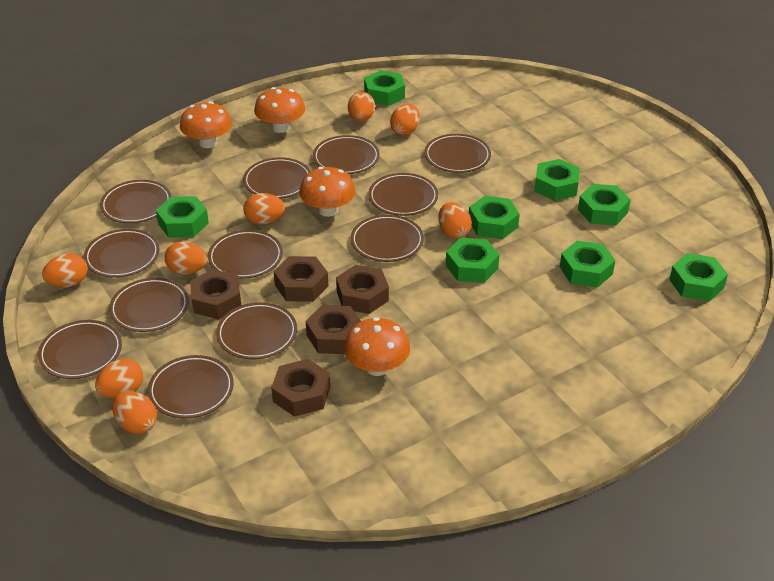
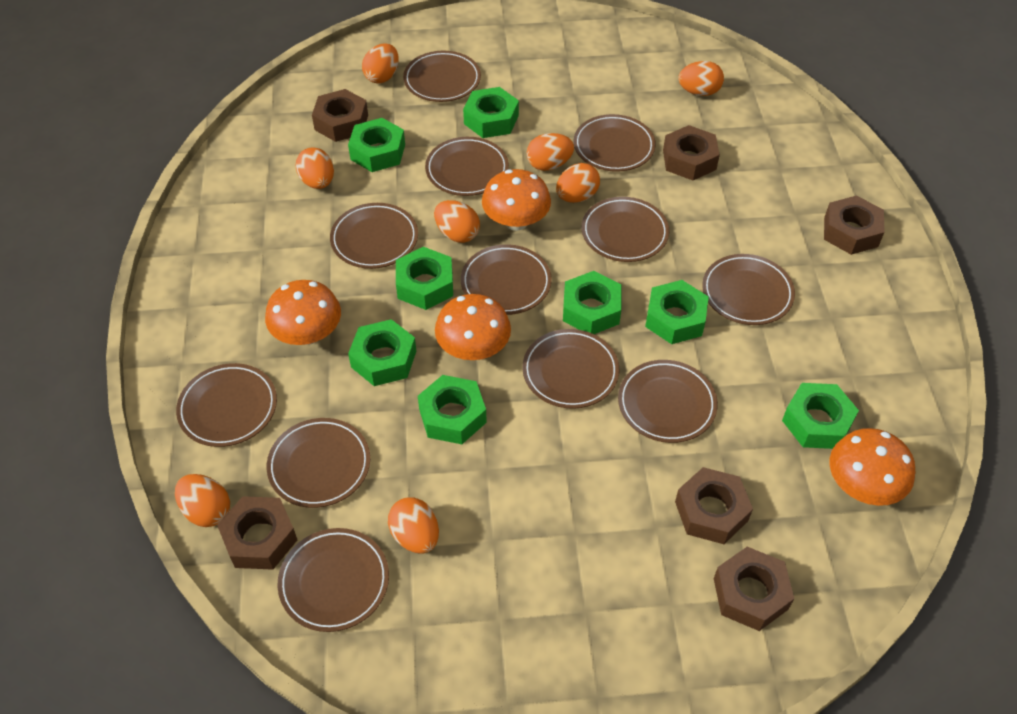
brown nut: [190,269,241,319] [271,359,330,417] [274,256,328,302] [306,305,361,354] [336,265,389,314] = 5 -> [217,496,297,570] [312,89,368,142] [663,125,720,180] [675,467,753,544] [714,547,794,631] [824,195,884,255] = 6

